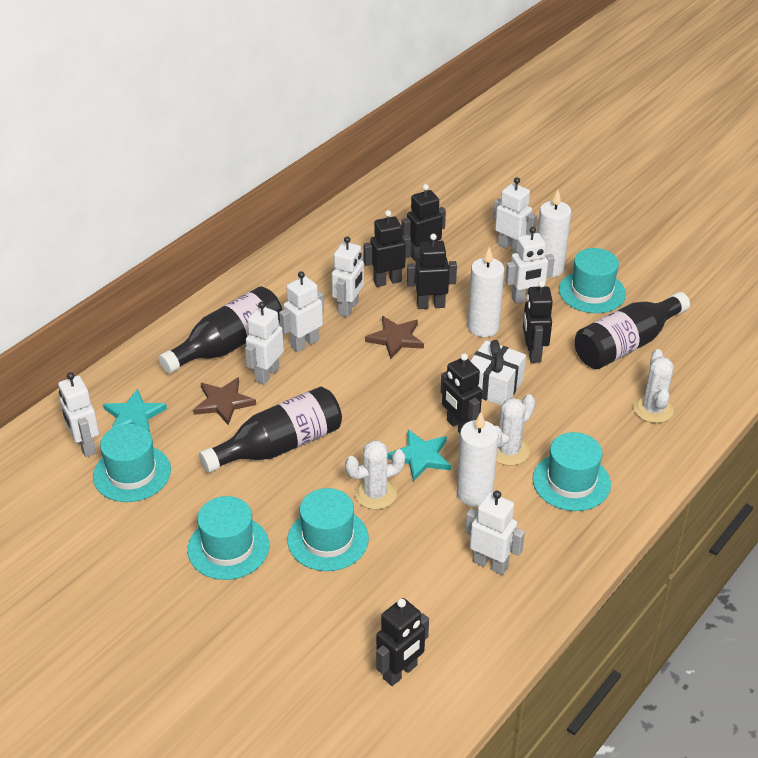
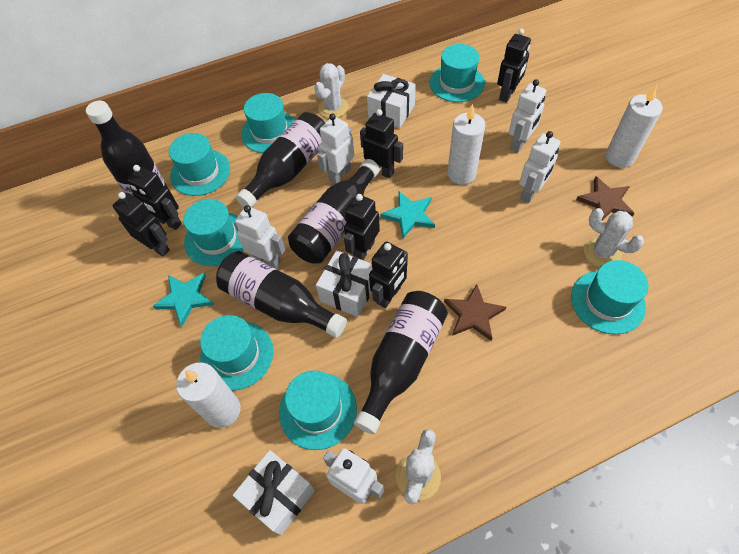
black bottle: [159,286,282,374] [199,387,342,473] [575,292,690,369] = 3 -> [86,101,168,195] [216,251,347,338] [236,112,325,208] [288,159,380,264] [354,291,448,434] = 5
turquoise hat: [93,424,171,502] [187,496,269,580] [287,488,369,571] [533,432,611,511] [559,248,626,313] = 5 -> [169,133,230,196] [183,199,244,266] [200,315,273,390] [241,93,295,153] [279,371,357,450] [429,44,485,102] [571,260,649,334] = 7
white gift: [470,340,526,406] = 1 -> [233,450,315,536] [316,250,372,317] [367,74,416,128] = 3
white robot: [58,372,99,457] [245,302,284,385] [279,271,324,352] [332,236,364,317] [465,491,525,575] [493,177,537,253] [505,227,555,304] = 7 -> [234,205,285,269] [317,113,354,184] [323,448,384,504] [508,79,546,153] [519,131,560,203] = 5

